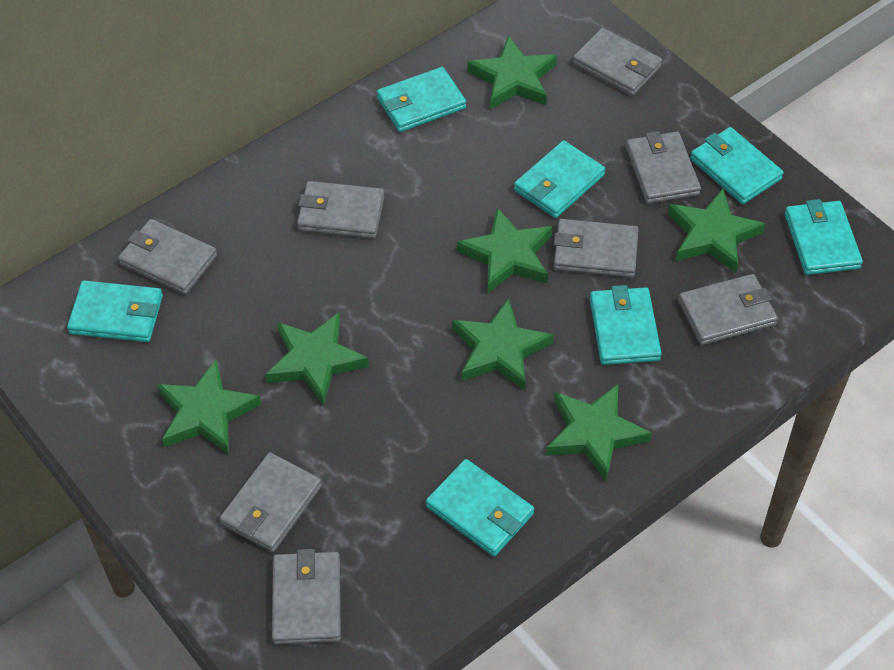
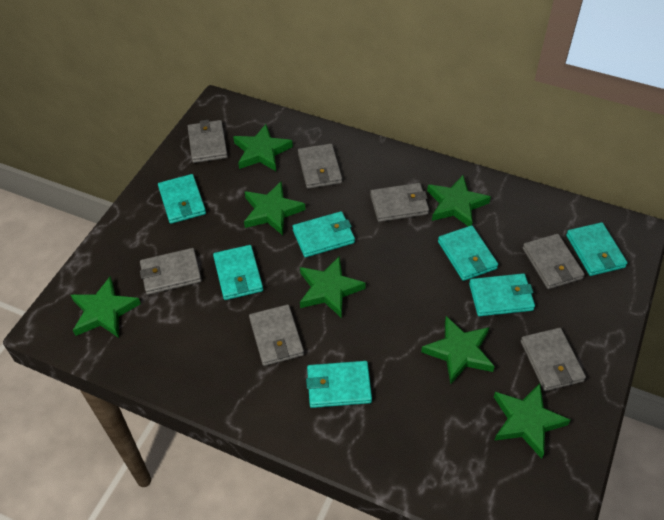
grey wallet: [118,219,217,295] [219,452,322,553] [272,549,341,645] [297,181,384,239] [554,219,639,278] [573,28,662,96] [626,131,701,204] [678,274,778,345] = 8 -> [140,248,202,295] [188,120,228,163] [249,304,304,366] [298,143,342,189] [370,183,429,222] [521,328,586,391] [523,234,585,289] = 7

